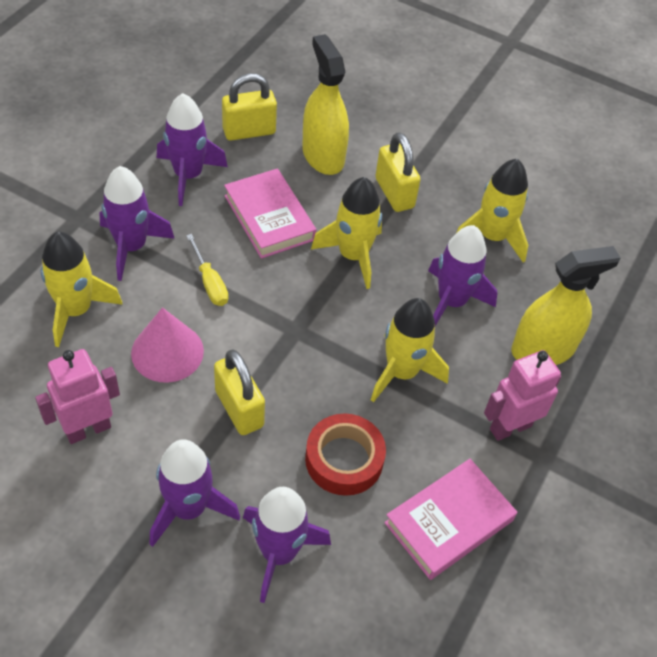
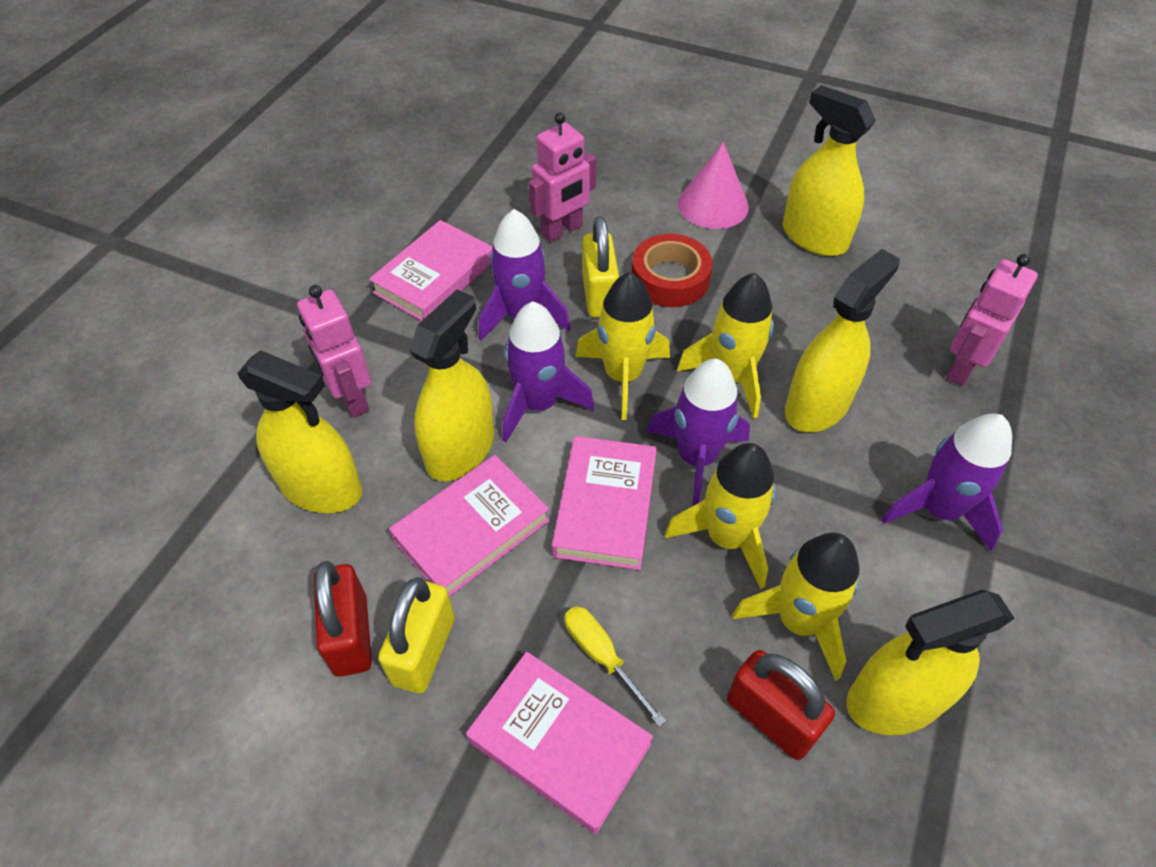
pink book: [224,168,316,259] [384,459,517,580] = 2 -> [369,220,493,321] [389,455,550,597] [466,652,653,834] [552,436,657,570] = 4
pink robot: [35,349,120,444] [484,350,561,441] = 2 -> [297,285,371,418] [529,112,596,242] [946,254,1038,386] = 3
purple rocket: [99,166,175,281] [149,439,240,547] [157,93,228,206] [243,487,331,603] [428,225,497,326] = 5 -> [478,209,571,341] [502,301,594,442] [647,359,750,506] [881,414,1012,551] = 4
red padlock: none = 0 -> [314,561,372,677] [727,650,835,760] = 2
yellow padlock: [214,350,265,435] [222,73,277,141] [375,132,421,212] = 3 -> [378,577,455,693] [582,216,619,318] = 2
yellow spray bottle: [302,34,349,175] [511,246,620,365] = 2 -> [237,350,362,513] [409,290,494,481] [783,85,876,256] [785,249,900,432] [846,590,1015,735] = 5

